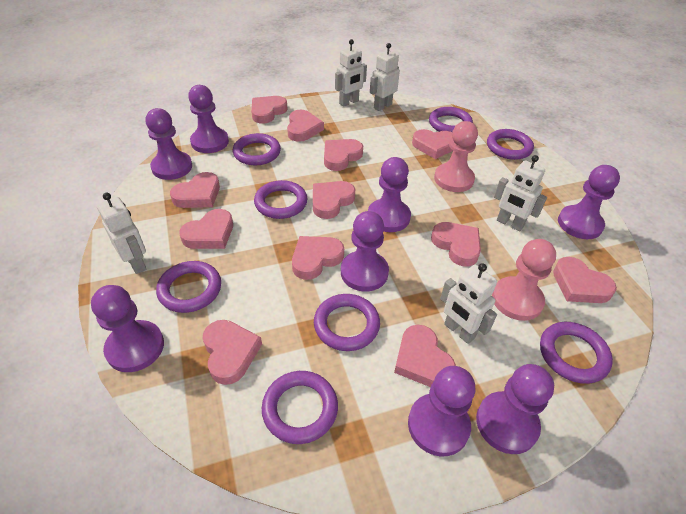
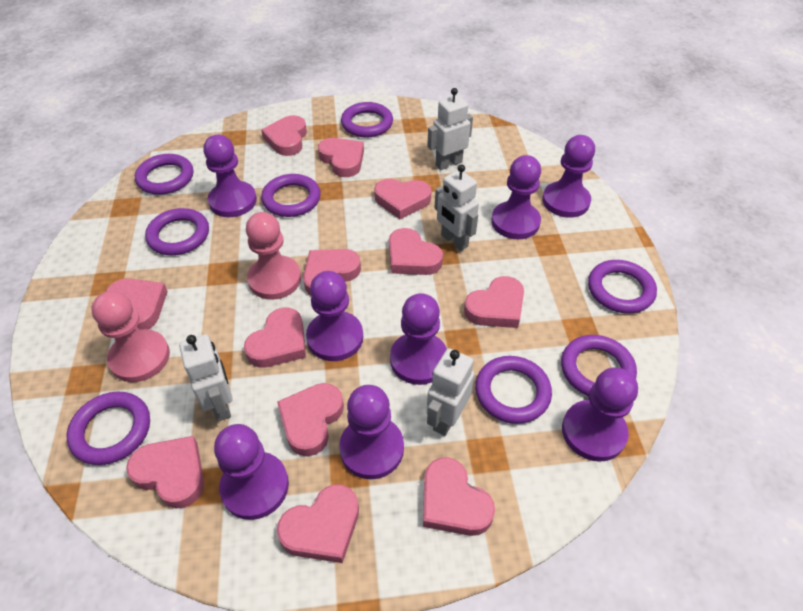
white robot: [97,193,146,274] [335,39,367,107] [370,43,400,111] [440,263,497,344] [494,155,547,232] = 5 -> [179,334,233,422] [427,88,473,170] [427,348,474,436] [434,164,479,251] = 4

